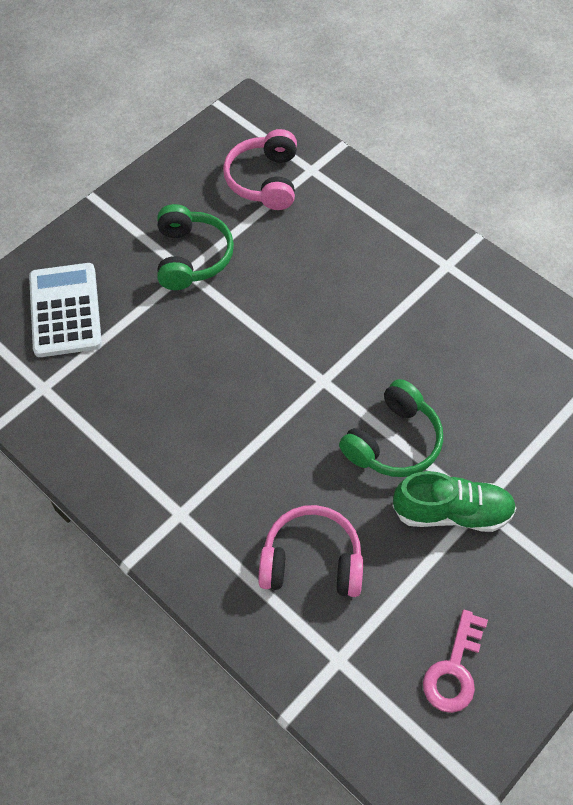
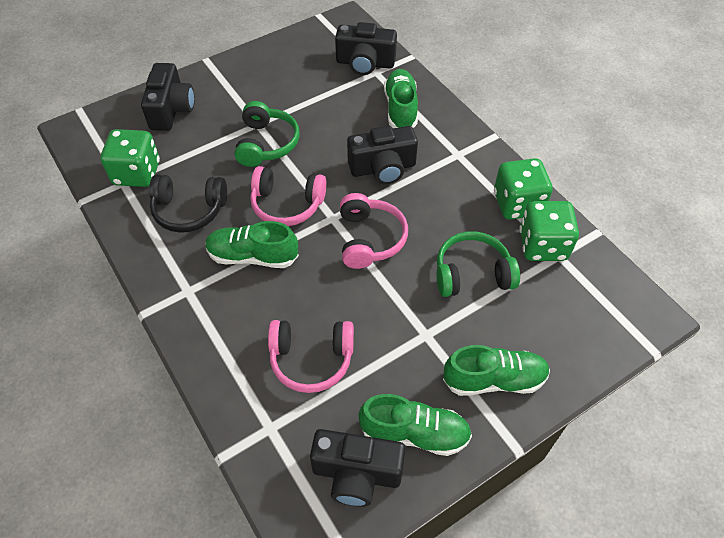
black camera: none = 0 -> [141,63,195,131] [310,429,406,507] [335,22,397,75] [347,126,418,184] = 4
black headphones: none = 0 -> [149,174,227,233] = 1
green dice: none = 0 -> [100,129,160,187] [494,158,553,220] [519,201,579,261] = 3
green shoe: [393,471,517,532] = 1 -> [205,221,299,268] [358,394,472,456] [384,69,418,128] [443,345,550,396] = 4
pink headphones: [223,129,297,210] [258,505,363,597] = 2 -> [250,166,326,226] [268,320,354,393] [340,193,408,269] = 3
pink key: [423,610,488,713] = 1 -> none = 0
white calculator: [29,263,102,357] = 1 -> none = 0

